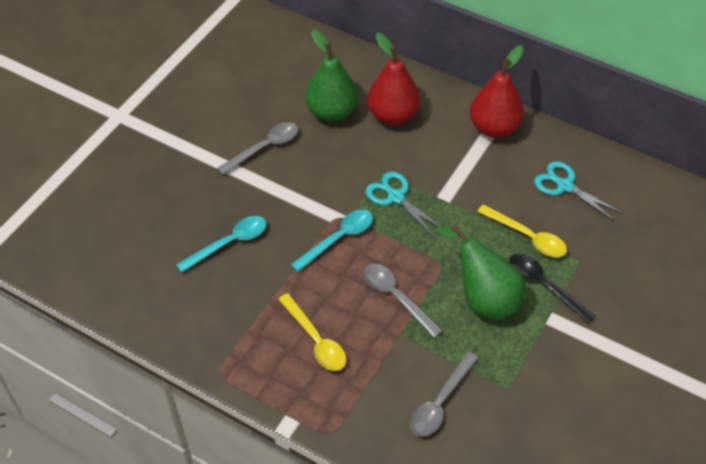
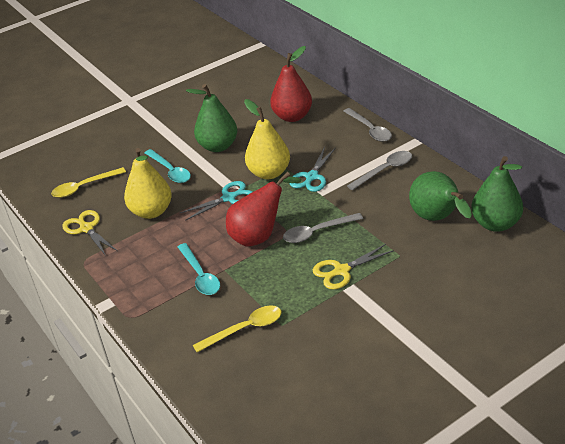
black spoon: [509,254,596,324] = 1 -> none = 0
green pear: [305,29,358,122] [436,224,525,320] = 2 -> [186,84,237,152] [409,171,472,221] [471,156,523,232] = 3
yellow pear: none = 0 -> [124,148,172,219] [244,99,290,179] = 2
yellow scissors: none = 0 -> [62,210,117,256] [313,244,394,290] = 2

